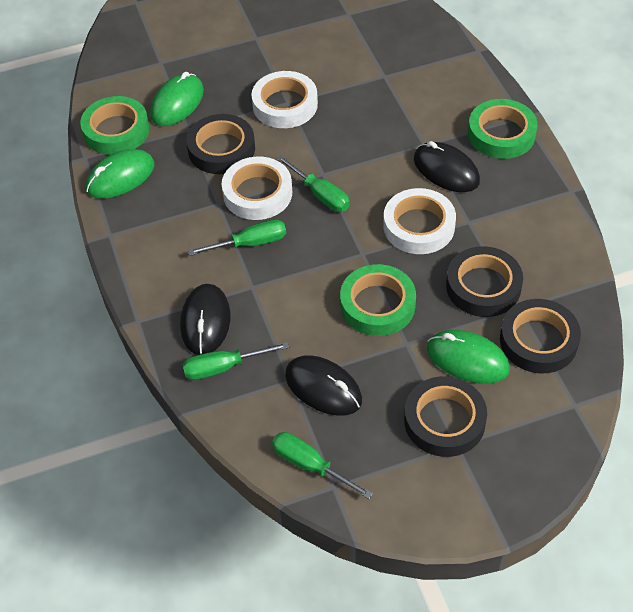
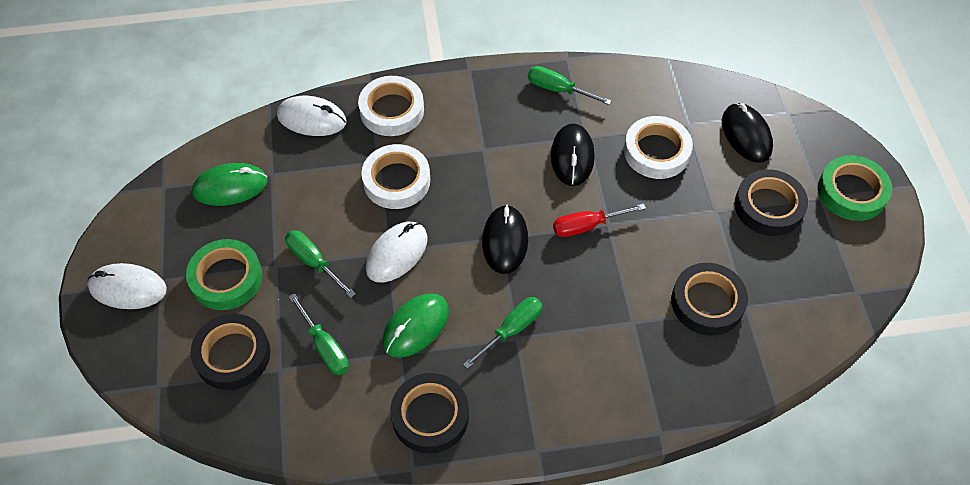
green mouse: [86,149,155,199] [150,72,204,126] [427,330,510,384] = 3 -> [192,163,268,206] [382,294,449,358] = 2
green tape: [80,96,150,155] [340,264,416,336] [468,99,538,159] = 3 -> [186,239,262,310] [818,155,892,221] = 2
red screwdriver: none = 0 -> [553,204,646,237] = 1
white mouse: none = 0 -> [87,263,167,309] [277,96,346,136] [366,222,428,283] = 3

